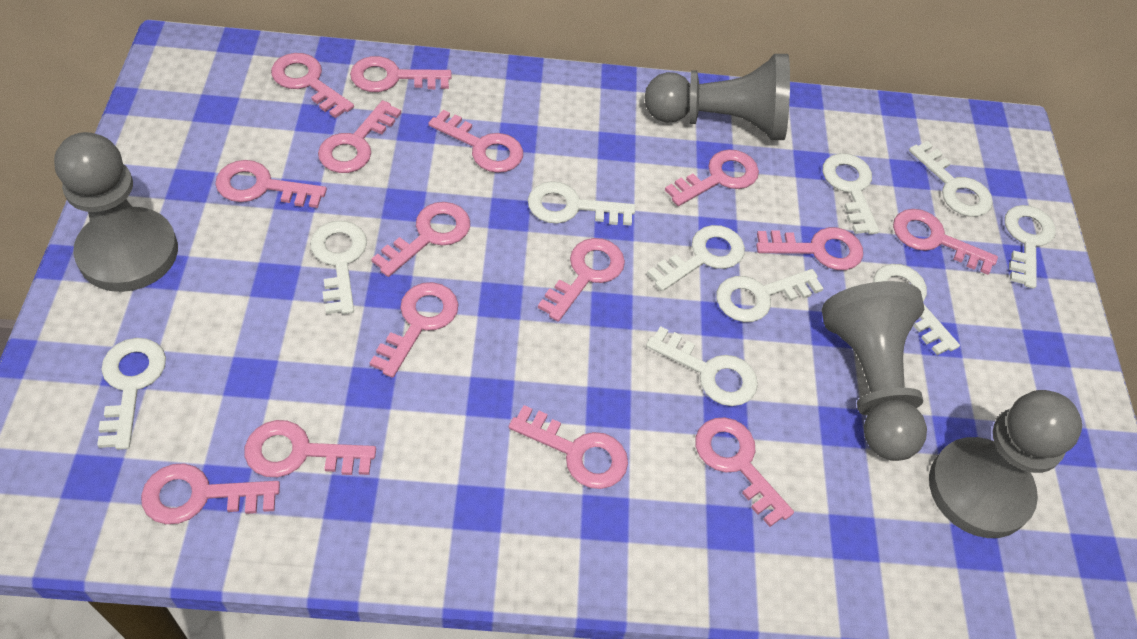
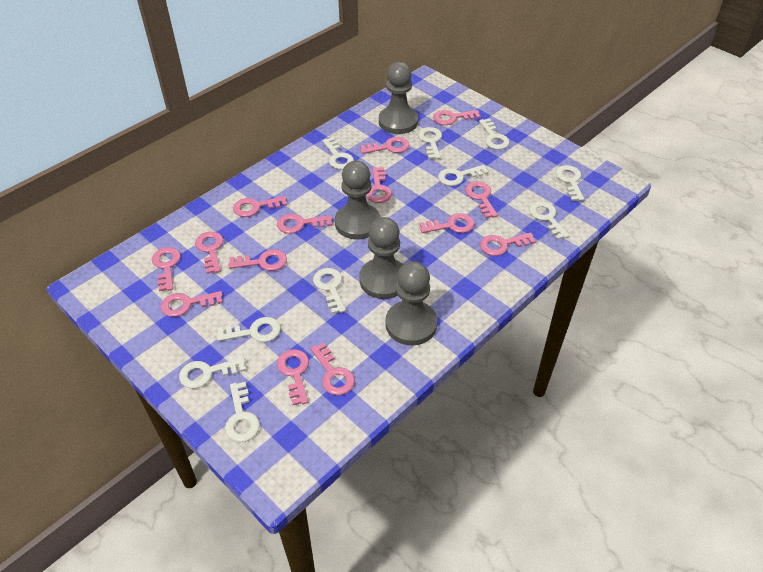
pink key: [141,463,280,524] [215,160,327,208] [245,420,376,477] [271,53,354,118] [318,100,401,173] [350,56,452,92] [370,282,459,378] [371,202,470,277] [428,110,523,173] [509,405,628,489] [538,238,625,322] [665,149,759,206] [695,417,794,527] [756,227,863,270] [893,209,998,275] = 15 -> [152,247,181,291] [161,291,223,317] [195,231,223,274] [228,249,287,271] [233,196,287,217] [277,214,332,234] [277,349,309,405] [310,342,355,395] [360,137,409,154] [366,167,392,203] [419,213,475,233] [433,110,480,125] [465,181,498,218] [480,233,536,256] = 14

